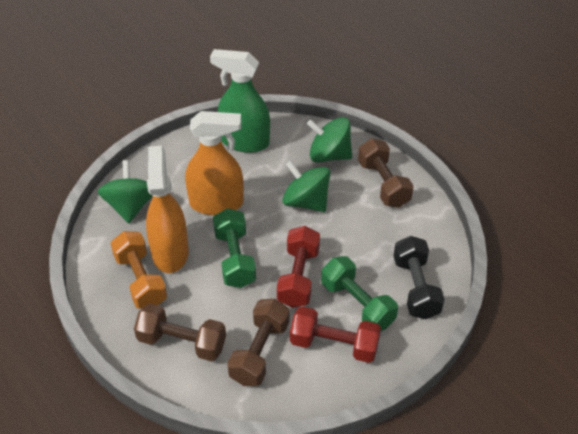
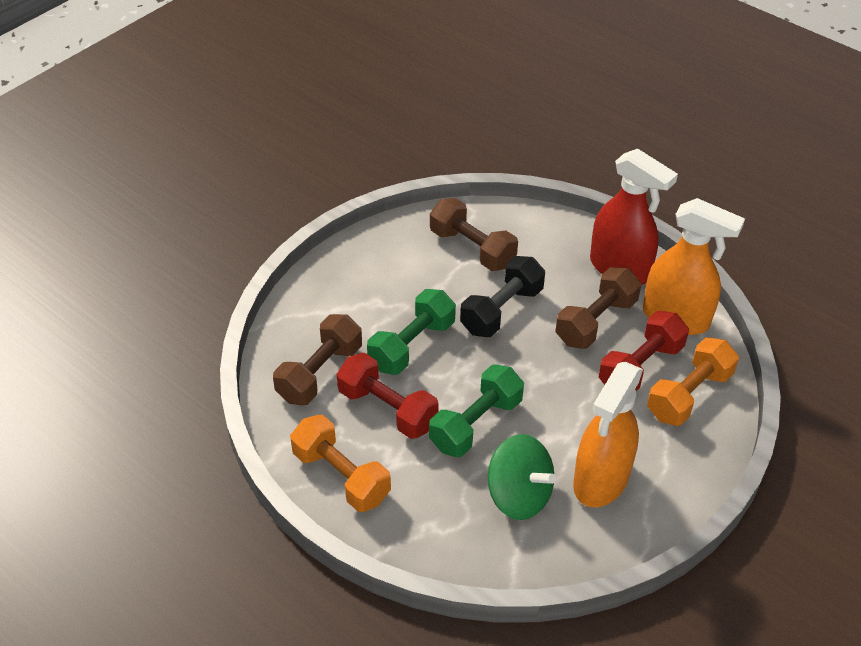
green spinning top: [97,160,152,223] [282,160,331,212] [307,117,352,163] = 3 -> [488,434,556,520] = 1
green spray bottle: [210,49,270,153] = 1 -> none = 0
orange dumbbell: [111,231,167,309] = 1 -> [290,415,391,512] [647,337,739,426] = 2
red spray bottle: none = 0 -> [590,149,678,285] = 1

